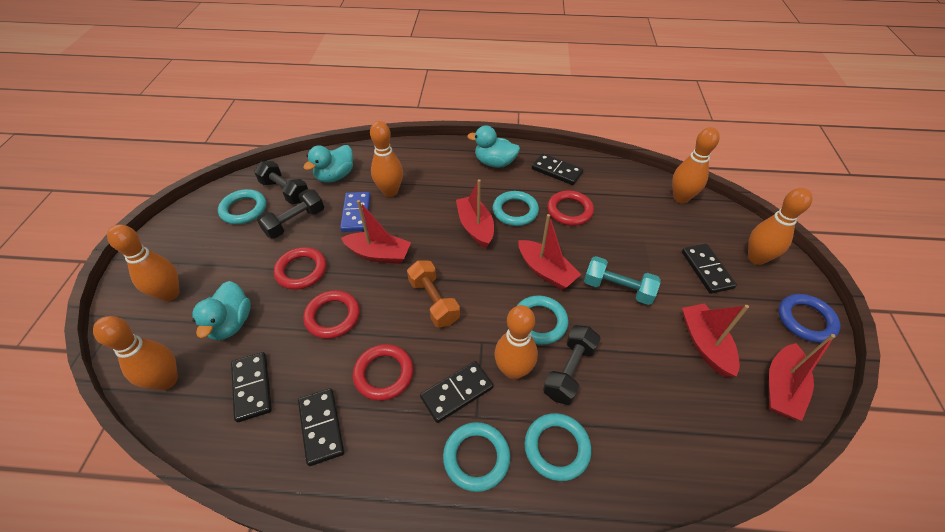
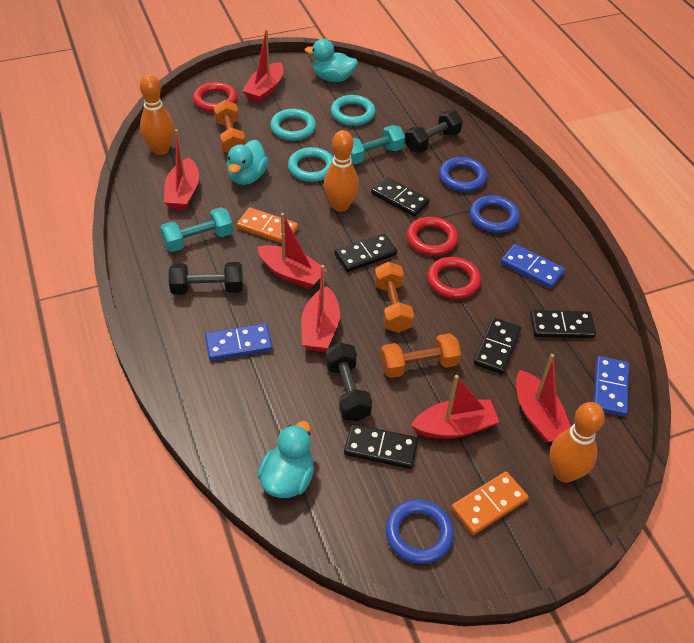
blue domino: [340,192,371,232] = 1 -> [205,323,273,361] [501,244,565,289] [594,356,629,416] = 3
blue ring: [778,294,841,343] = 1 -> [386,499,454,564] [439,157,487,192] [469,195,520,233] = 3
orange bowling pin: [93,316,178,390] [107,224,180,301] [370,121,403,197] [494,305,538,380] [672,127,720,203] [748,188,812,265] = 6 -> [140,74,174,155] [324,130,359,212] [550,402,605,483] = 3
orange domino: none = 0 -> [237,207,298,243] [451,471,529,535] = 2
orange dumbbell: [407,261,460,327] = 1 -> [214,100,245,153] [374,262,414,333] [380,333,461,378] = 3
red boat: [341,200,411,264] [456,179,494,248] [518,214,581,290] [682,303,749,377] [769,334,836,421] = 5 -> [164,129,199,210] [242,29,283,103] [257,213,327,289] [301,265,340,352] [411,375,499,439] [516,354,571,443] = 6
red ring: [274,247,326,290] [303,290,360,339] [353,344,413,401] [547,191,594,226] = 4 -> [193,82,238,112] [407,217,458,256] [427,257,481,299] = 3
turquoise dumbbell: [584,256,660,305] = 1 -> [160,207,233,252] [350,125,405,164] = 2
turquoise ring: [218,189,266,224] [443,422,510,492] [493,191,539,226] [517,295,568,345] [525,413,592,481] = 5 -> [270,109,316,141] [288,147,334,182] [331,95,375,126] = 3

